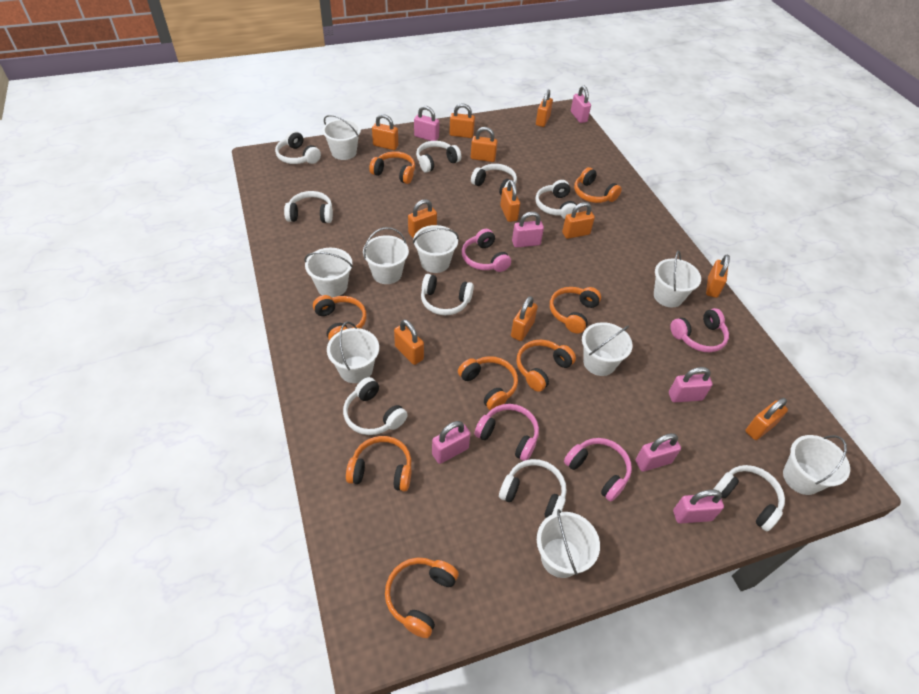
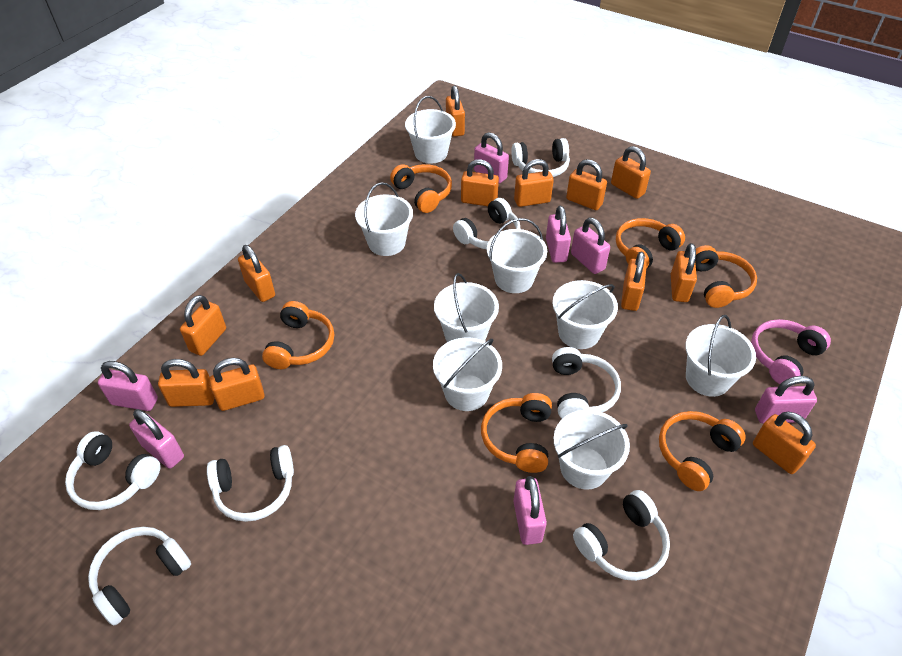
orange headphones: [313,295,367,341] [346,436,412,492] [369,151,415,184] [385,557,459,638] [458,356,518,410] [516,340,576,392] [550,287,601,334] [574,167,622,203] = 8 -> [262,301,334,369] [390,164,452,213] [481,393,552,473] [616,218,685,269] [659,411,746,491] [695,245,757,308] = 6
orange padlock: [372,114,398,150] [394,320,424,365] [408,199,437,238] [449,103,475,138] [471,127,498,162] [500,180,520,222] [511,296,538,341] [536,89,553,127] [562,202,595,239] [706,254,730,298] [745,398,788,440] = 11 -> [158,359,214,407] [180,295,226,356] [209,358,265,411] [238,245,275,302] [446,86,465,137] [461,159,499,206] [514,159,554,207] [566,159,607,210] [611,146,651,199] [621,252,647,311] [671,243,697,302] [753,412,816,474] = 12
pink headphones: [462,229,511,272] [474,404,539,461] [564,438,632,501] [670,308,729,352] = 4 -> [751,319,831,386] = 1
white bucket: [304,248,353,297] [322,115,361,160] [327,322,379,383] [363,227,409,284] [413,225,459,273] [537,509,600,578] [582,322,633,376] [654,251,701,307] [783,435,850,495] = 9 -> [355,182,413,256] [405,96,456,164] [433,338,502,411] [434,273,499,342] [487,218,547,293] [553,280,618,349] [554,410,630,490] [685,315,756,397] = 8
white headphones: [275,130,321,164] [284,191,333,223] [343,377,408,435] [416,141,461,173] [421,274,474,315] [471,164,517,196] [499,459,567,518] [535,180,579,219] [713,465,785,531] = 9 -> [65,431,161,510] [88,527,191,626] [207,445,294,522] [453,198,520,249] [511,138,570,177] [552,347,621,419] [573,490,670,581] = 7

